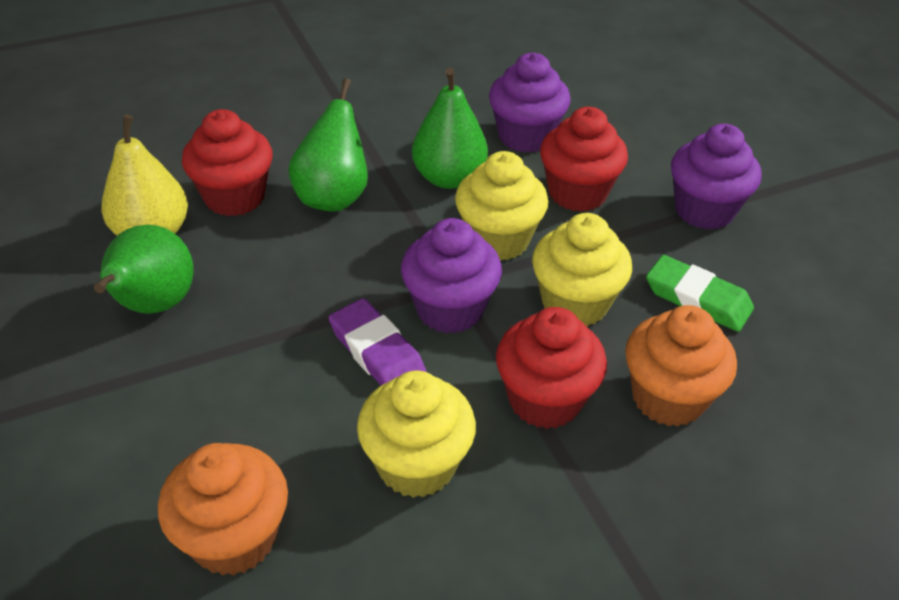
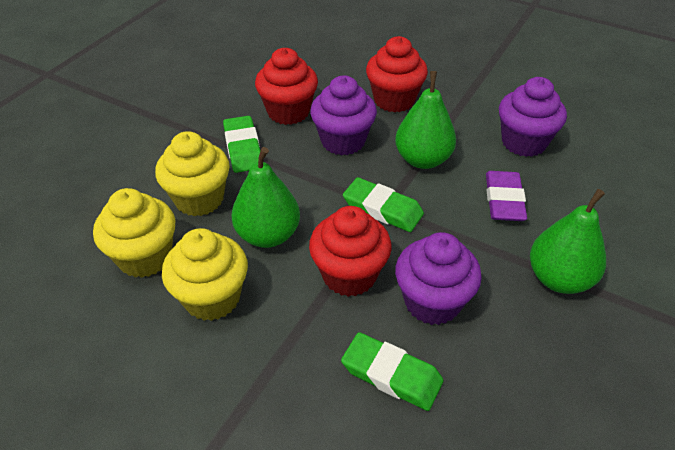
green eraser: [646,255,754,332] = 1 -> [223,116,260,173] [341,332,444,411] [343,177,424,232] = 3
orange cupcake: [158,443,288,576] [625,305,737,426] = 2 -> none = 0
yellow pear: [102,115,188,236] = 1 -> none = 0

